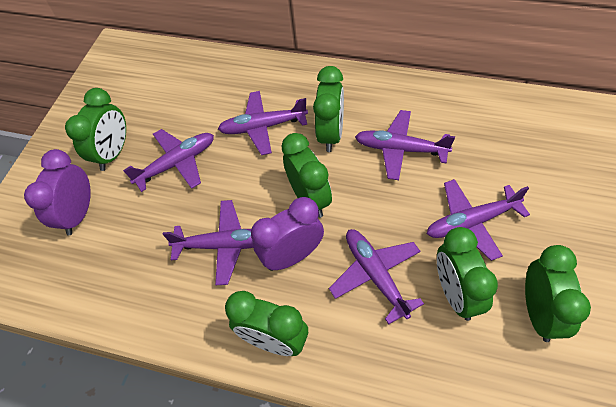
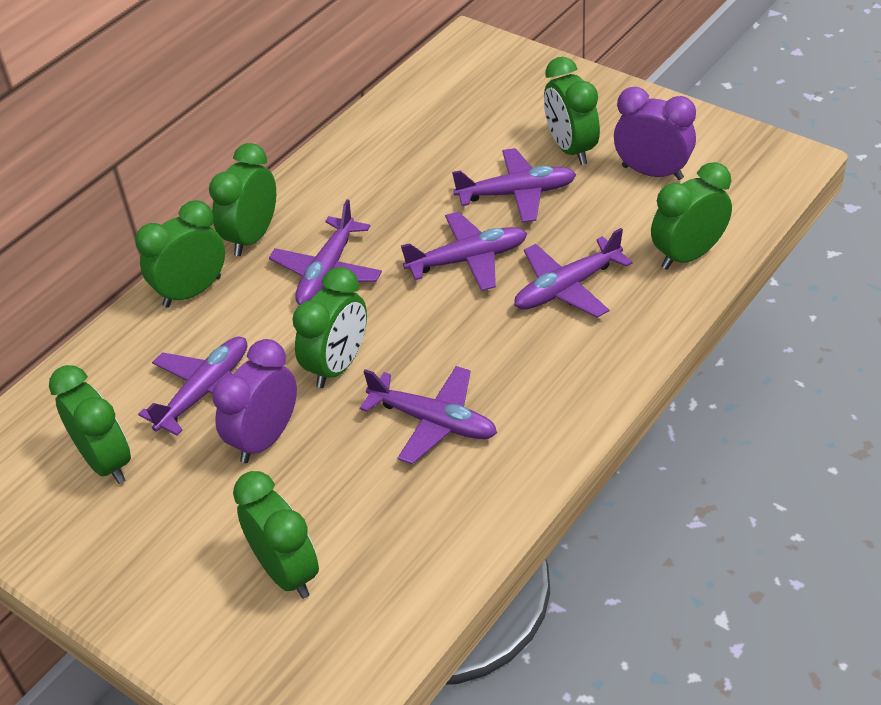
green clock: [65,88,126,171] [225,291,308,356] [281,133,332,218] [313,66,344,152] [437,227,498,321] [525,245,591,342] = 6 -> [49,365,131,484] [135,200,225,308] [209,143,276,256] [233,471,319,599] [292,267,367,388] [544,57,600,165] [651,162,732,270] = 7

